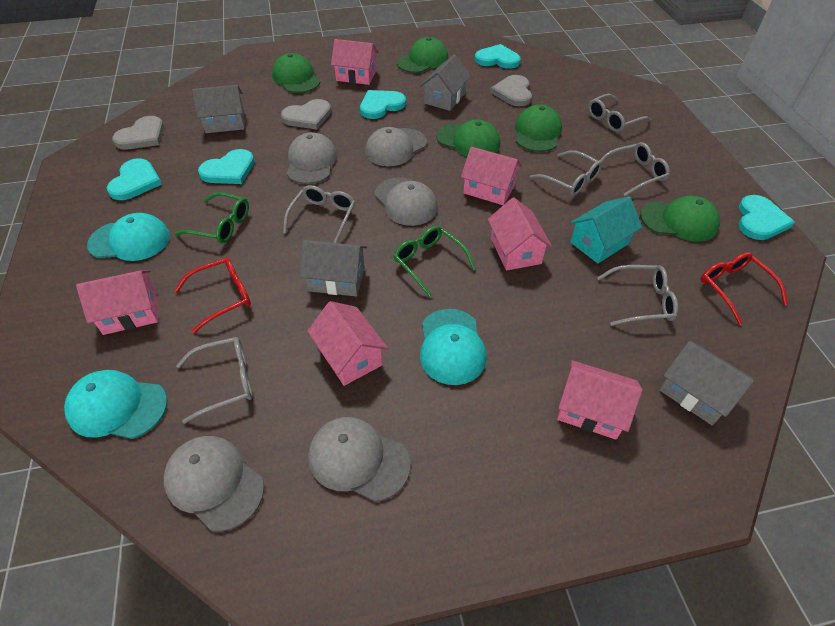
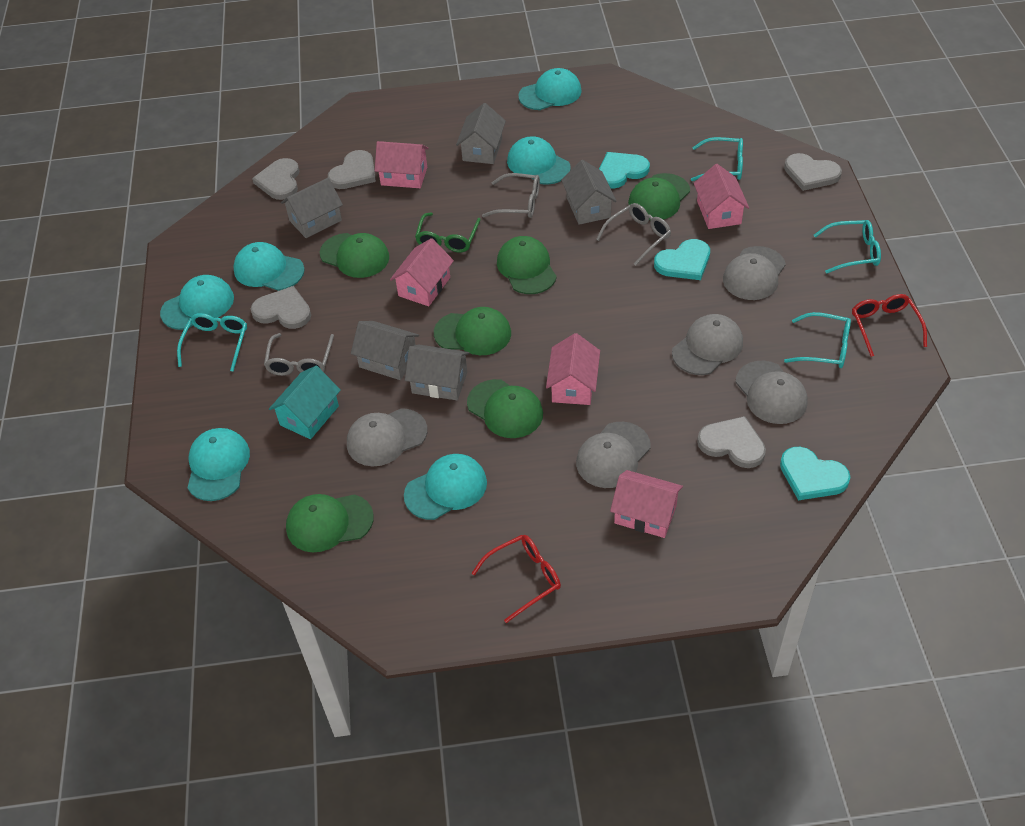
green cap: [272,53,320,93] [397,37,449,73] [437,119,500,157] [515,104,562,152] [640,196,720,242] = 5 -> [286,494,374,552] [320,233,389,278] [434,307,511,355] [467,379,543,438] [497,236,557,294] [628,173,690,220] = 6
green glasses: [174,192,249,243] [394,226,476,297] = 2 -> [415,213,481,252] = 1
grey glasses: [176,337,253,424] [283,185,355,243] [530,150,602,196] [588,94,651,132] [597,265,678,326] [599,142,670,196] = 6 -> [264,333,334,376] [482,173,540,218] [596,203,671,266] = 3
grey heart: [112,116,164,150] [281,99,331,129] [490,75,532,106] = 3 -> [251,286,311,329] [252,158,300,200] [328,150,376,189] [697,416,766,468] [784,153,842,191] = 5
grey house: [192,85,245,133] [300,240,367,296] [420,54,471,111] [659,341,754,426] = 4 -> [281,178,343,238] [351,321,419,380] [405,345,470,400] [456,103,506,164] [561,160,617,225] = 5
pink house: [76,270,158,335] [307,301,388,386] [331,39,378,85] [461,147,522,205] [488,198,552,270] [557,360,643,440] = 6 -> [375,141,429,188] [390,238,454,306] [546,333,600,405] [610,470,683,538] [694,164,749,229] = 5
turquoise cap: [64,370,168,439] [87,213,170,261] [420,309,486,385] = 3 -> [160,275,234,330] [187,428,250,501] [233,242,305,291] [404,454,487,520] [507,136,571,185] [519,68,582,110] = 6
turquoise glasses: none = 0 -> [177,313,247,372] [691,137,743,181] [784,312,851,368] [814,220,881,274] = 4
turquoise heart: [107,158,162,200] [198,149,255,184] [360,90,406,119] [475,44,521,69] [738,195,795,240] = 5 -> [599,152,650,189] [654,239,710,280] [780,447,850,500] = 3

